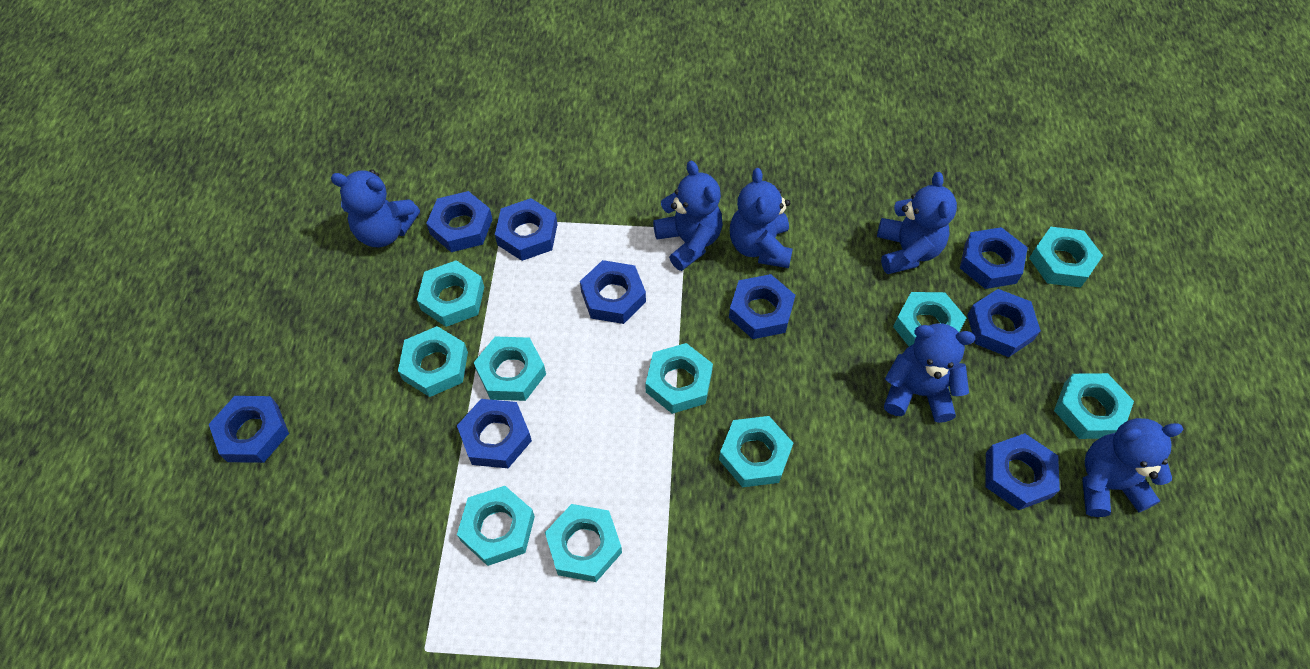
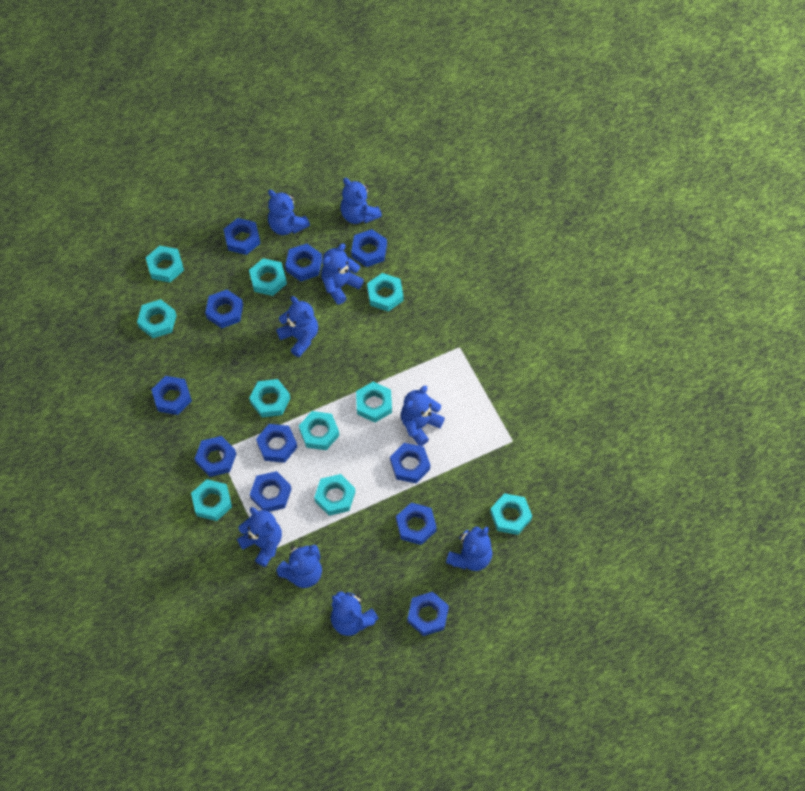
blue nut: [209,396,289,463] [426,191,493,252] [457,399,532,468] [495,198,558,261] [580,260,646,324] [729,274,795,339] [960,227,1028,289] [967,289,1041,357] [986,433,1060,510] = 9 -> [151,376,192,415] [195,436,236,477] [205,290,243,329] [224,218,261,255] [250,471,292,512] [256,424,298,463] [285,244,322,282] [351,229,387,267] [390,443,430,483] [396,502,437,545] [407,592,449,636] = 11
blue teddy bear: [331,169,420,247] [653,161,723,271] [730,168,793,268] [877,172,957,274] [884,323,975,423] [1082,418,1184,517] = 6 -> [237,507,282,567] [268,190,310,235] [276,296,318,357] [276,545,322,588] [321,244,364,305] [331,591,379,636] [340,178,382,224] [401,385,445,446] [446,527,492,571] = 9

